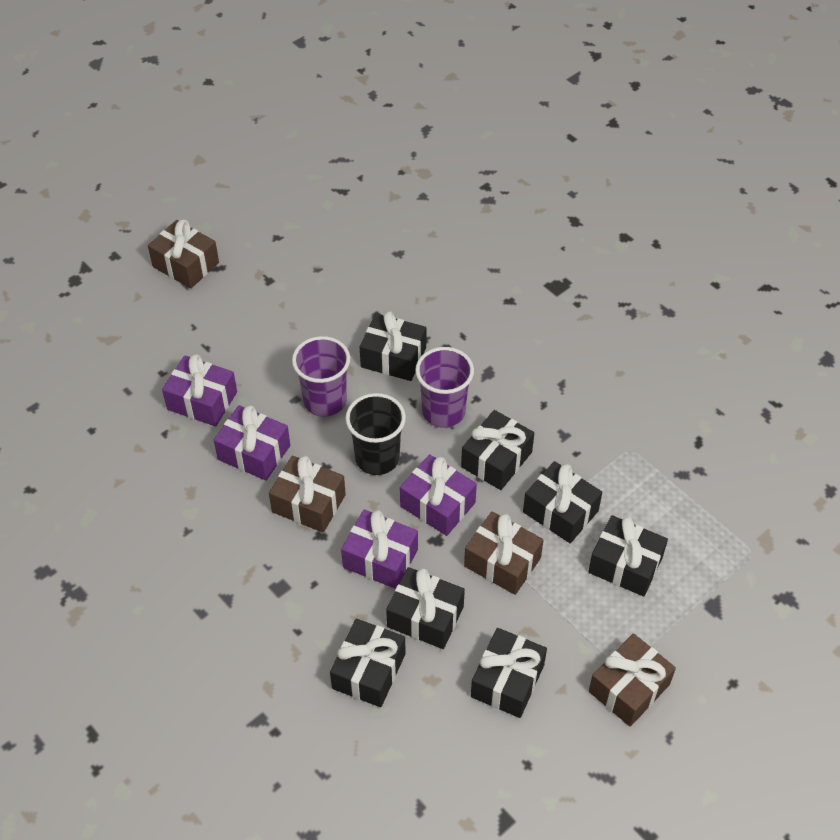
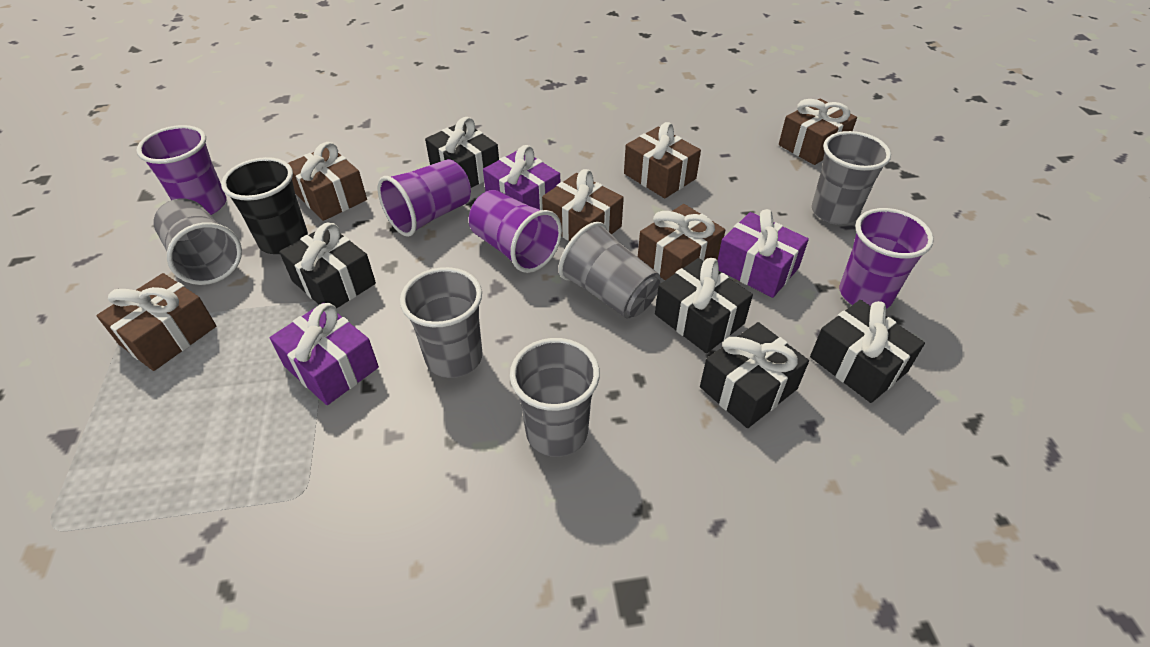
black gift: [330,619,406,707] [360,311,426,381] [386,567,465,649] [461,410,534,490] [471,628,547,718] [523,461,602,543] [588,515,668,597] = 7 -> [279,223,376,309] [425,117,499,188] [655,258,753,353] [700,322,809,428] [810,300,925,403] = 5
brown gift: [148,219,219,288] [269,456,346,533] [464,511,544,595] [589,633,676,727] = 4 -> [96,273,216,371] [288,142,367,221] [542,169,624,241] [624,122,701,198] [638,204,725,280] [779,99,857,165] = 6
grey cup: none = 0 -> [154,199,242,285] [400,267,482,378] [510,338,600,457] [558,222,661,318] [812,131,891,225] = 5
purple cup: [292,336,350,417] [415,347,474,428] = 2 -> [136,125,226,215] [378,159,471,237] [469,190,562,273] [839,208,934,309] = 4
purple gift: [162,354,237,426] [214,405,290,481] [341,509,418,589] [400,454,477,536] = 4 -> [270,302,379,405] [483,145,560,210] [717,209,809,298] = 3

